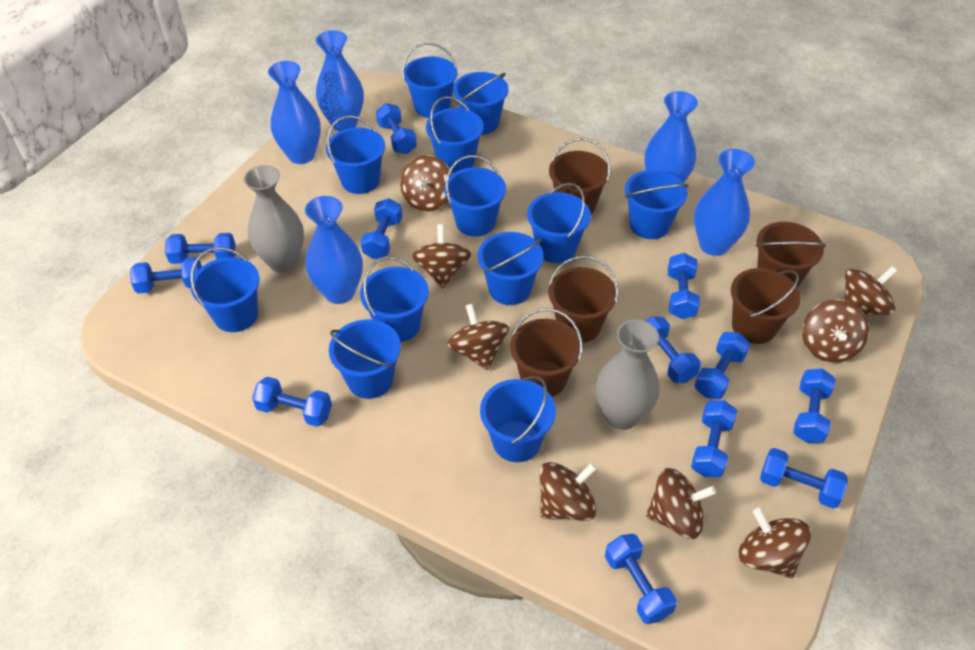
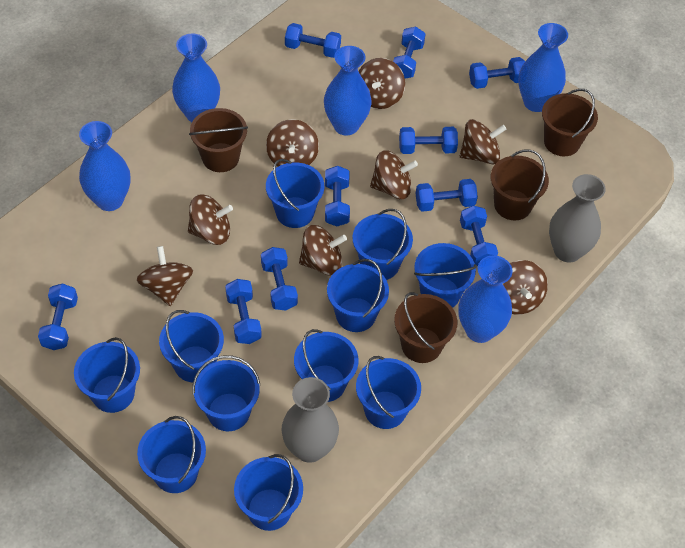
blue bucket: [190,247,260,332] [326,115,385,194] [329,320,401,399] [360,257,429,342] [402,43,457,118] [426,96,484,173] [444,155,506,237] [453,72,508,135] [478,232,544,305] [480,376,556,462] [527,183,591,263] [625,170,689,239] = 12 -> [74,337,140,413] [137,416,206,493] [159,310,224,382] [192,355,260,431] [234,454,303,531] [266,159,324,228] [294,329,359,402] [327,259,389,332] [353,209,413,280] [356,356,421,429] [414,243,477,308] = 11
blue dumbbell: [130,257,202,294] [165,233,235,264] [252,377,332,427] [361,198,402,259] [376,103,417,154] [605,534,677,624] [646,316,701,383] [668,253,700,319] [691,400,737,477] [694,332,750,399] [760,448,848,508] [793,369,836,443] = 12 -> [38,283,78,350] [225,279,262,344] [261,247,298,311] [285,23,341,58] [325,166,350,226] [393,27,425,79] [399,127,458,154] [416,179,478,212] [460,206,498,266] [469,57,525,89] = 10
brown bucket: [510,308,582,397] [549,138,610,214] [549,256,618,343] [731,268,801,344] [756,222,826,287] = 5 -> [189,108,248,172] [394,292,457,363] [491,149,549,220] [542,89,598,156] = 4

